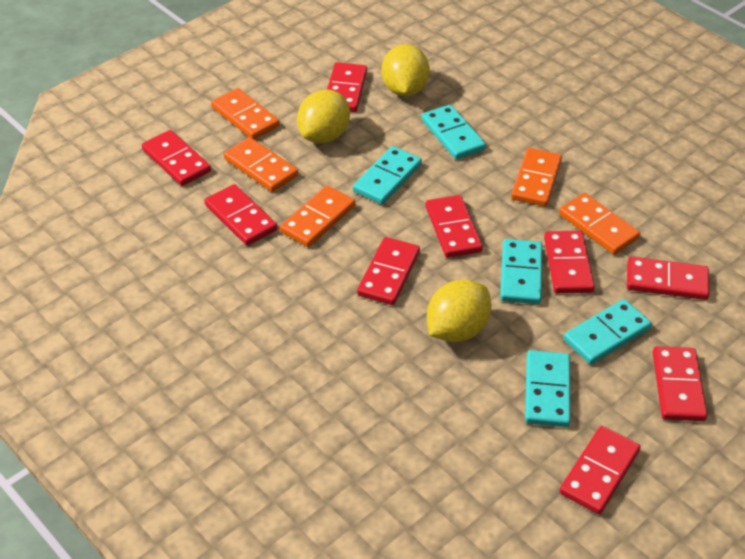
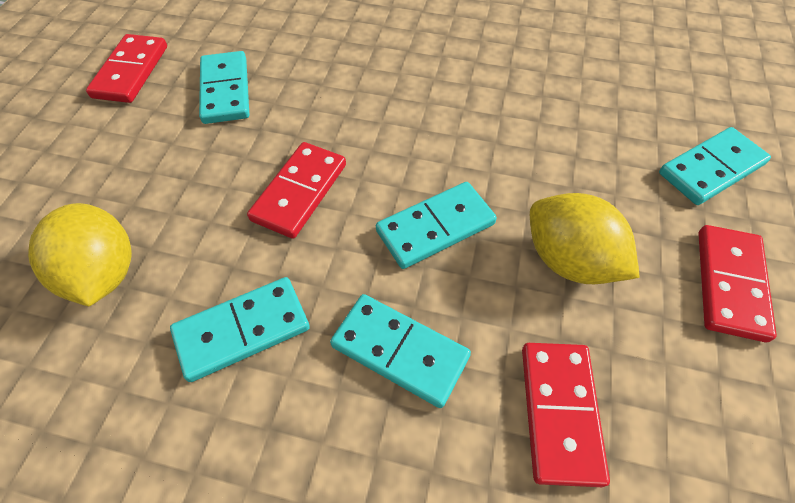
orange domino: [211,88,280,140] [224,137,298,192] [280,186,355,247] [511,148,562,206] [559,193,640,255] = 5 -> none = 0
red domino: [142,130,211,186] [204,184,277,246] [327,62,367,112] [357,237,420,305] [426,195,483,258] [544,231,595,293] [559,426,640,514] [627,257,710,300] [652,346,707,421] = 9 -> [86,34,167,103] [247,142,346,239] [522,343,610,487] [698,225,777,342] = 4
yellow lemon: [297,90,350,143] [381,44,430,97] [427,279,491,342] = 3 -> [28,203,132,307] [530,193,640,284] = 2

